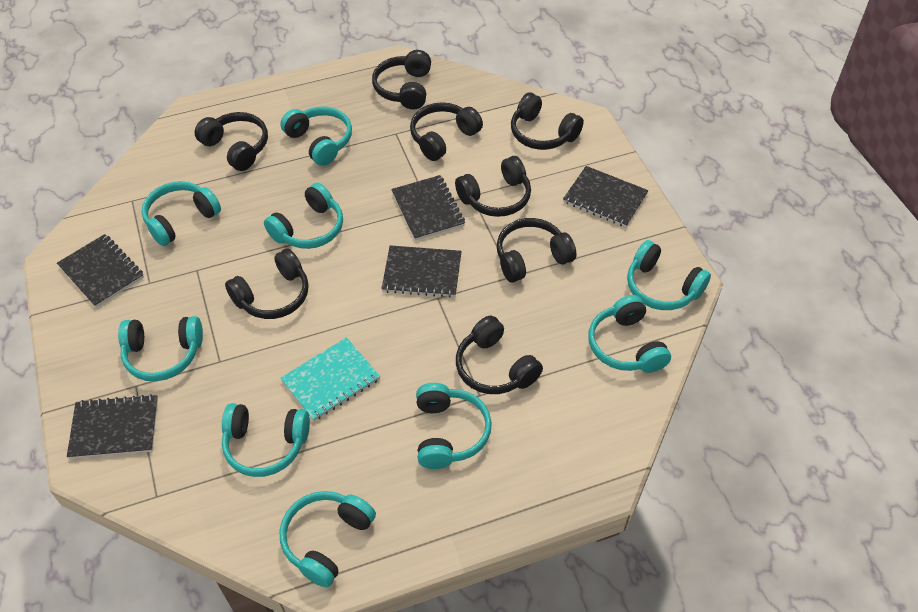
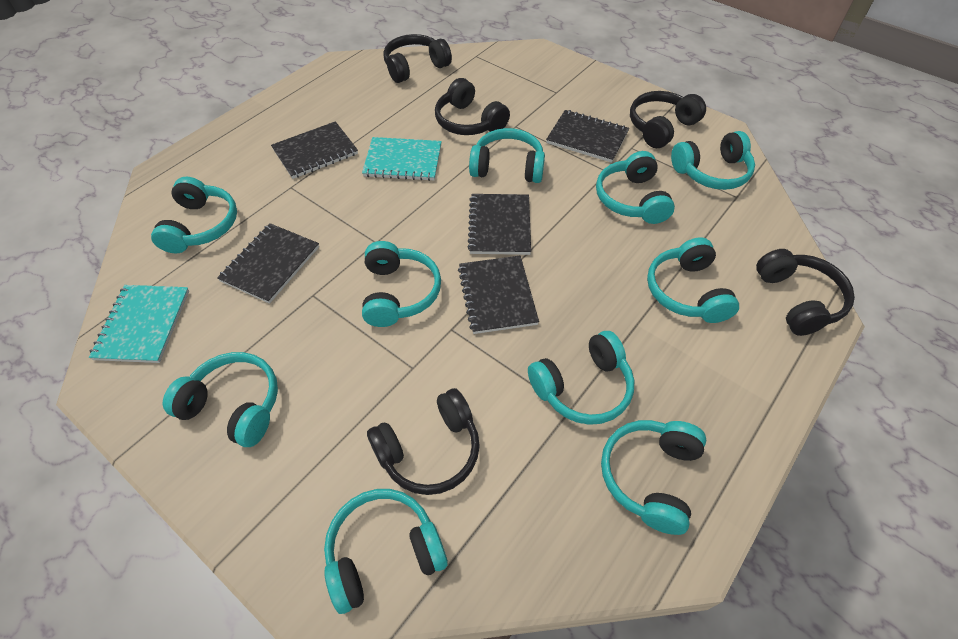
black headphones: [194,112,268,171] [225,248,309,319] [372,50,431,110] [410,102,483,161] [455,156,531,217] [456,316,543,394] [497,218,577,283] [511,92,584,150] = 8 -> [367,388,480,495] [383,34,452,83] [435,78,510,135] [630,91,706,148] [756,249,855,336] = 5
turquoise headphones: [118,316,203,381] [142,181,221,246] [222,403,310,477] [264,183,343,249] [280,107,352,166] [280,491,376,588] [416,383,492,469] [589,295,671,373] [627,240,711,310] = 9 -> [151,177,237,253] [163,352,278,447] [324,489,448,614] [362,241,441,327] [469,128,545,183] [528,331,634,425] [596,151,675,224] [601,420,706,535] [647,238,739,323] [671,131,755,190] = 10
turquoise notebook: [281,337,380,421] = 1 -> [89,285,189,363] [362,137,442,181] = 2

